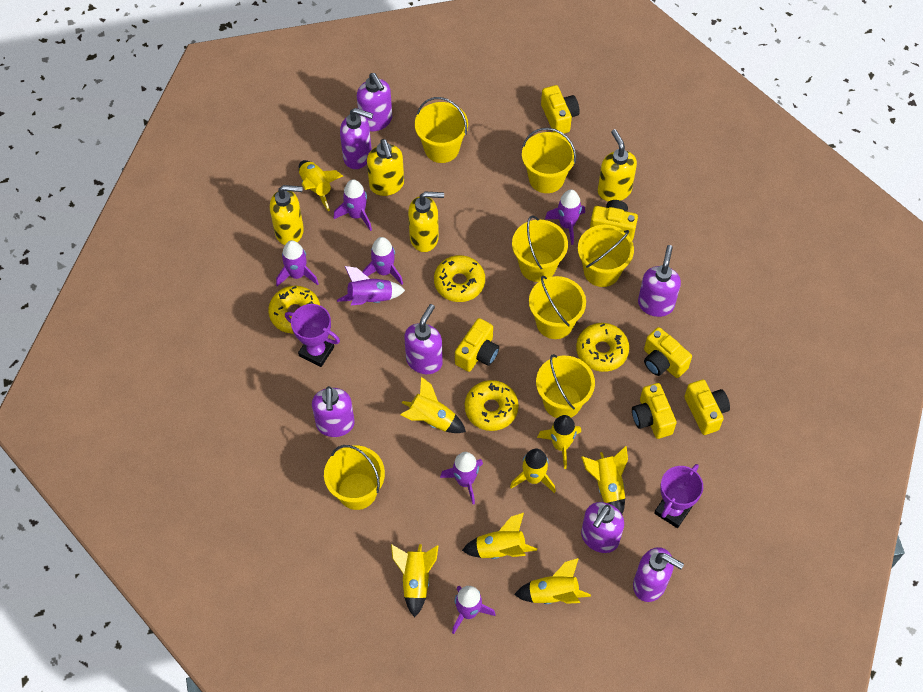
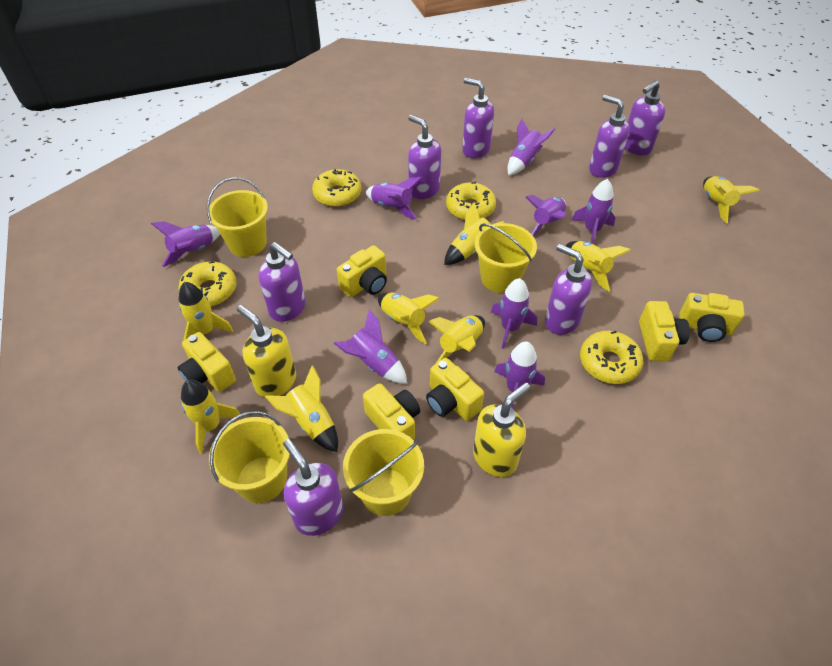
purple rocket: [276,240,319,287] [334,179,372,231] [337,266,405,305] [362,237,403,285] [440,452,483,504] [452,586,495,634] [545,189,585,245] = 7 -> [151,221,220,267] [333,309,407,384] [366,177,422,220] [491,278,537,349] [494,342,545,407] [507,119,555,175] [525,195,566,236] [572,179,616,244] = 8
purple trophy: [285,304,340,367] [654,464,703,528] = 2 -> none = 0
yellow bucket: [324,445,385,510] [415,97,468,163] [512,215,568,282] [522,128,576,193] [529,276,586,339] [536,354,595,418] [578,225,634,287] = 7 -> [207,177,268,257] [209,411,290,503] [343,429,424,516] [475,223,537,293] = 4
yellow soap dispenser: [270,185,304,245] [367,139,404,196] [408,192,444,252] [598,129,637,202] = 4 -> [237,305,296,398] [473,383,530,477] = 2

